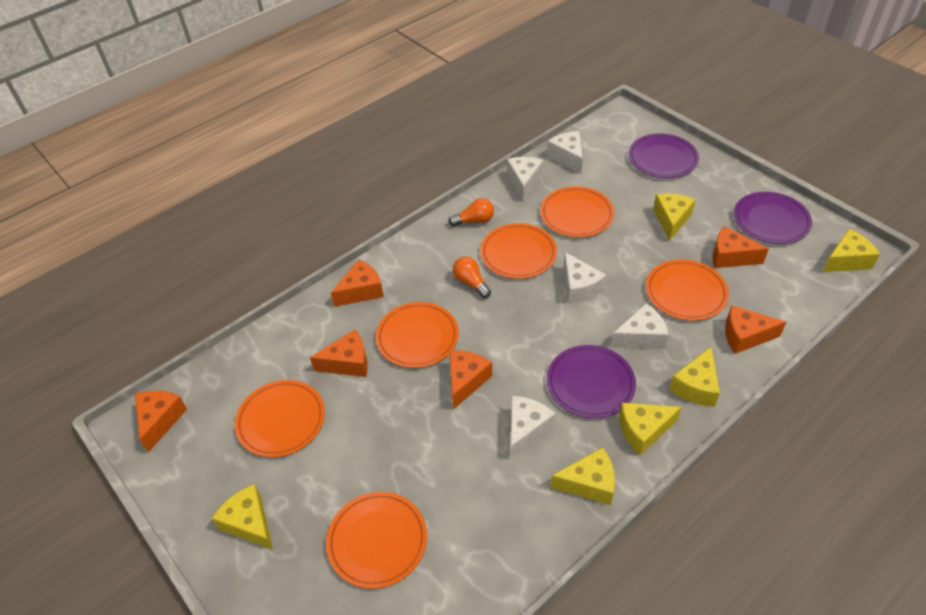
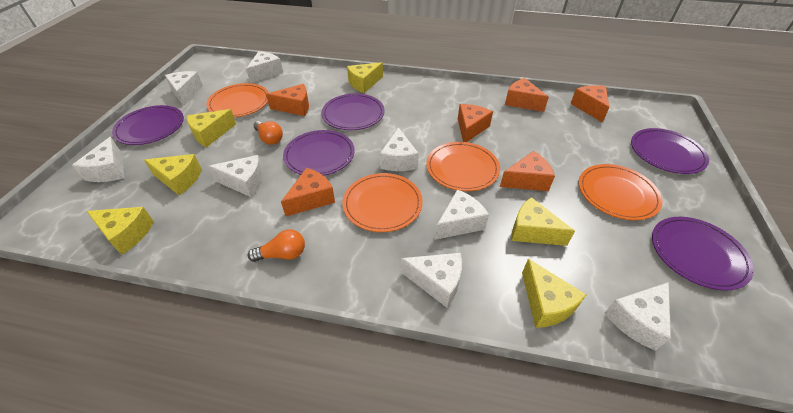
orange plate: [235,380,325,457] [326,492,427,589] [376,302,459,368] [480,223,557,279] [540,186,614,237] [646,259,729,321] = 6 -> [206,83,269,118] [343,173,423,232] [426,142,500,191] [579,164,663,220] = 4
purple plate: [547,345,636,419] [628,134,699,178] [734,192,812,244] = 3 -> [112,105,184,145] [283,130,355,176] [321,93,385,130] [631,128,709,174] [652,217,754,291] = 5
white cheese: [507,157,544,201] [511,396,556,459] [547,131,583,173] [563,252,606,304] [611,303,669,349] = 5 -> [72,137,125,182] [165,71,203,106] [208,155,264,197] [246,51,283,83] [380,127,419,171] [401,253,462,308] [435,189,489,240] [605,282,671,351] = 8

